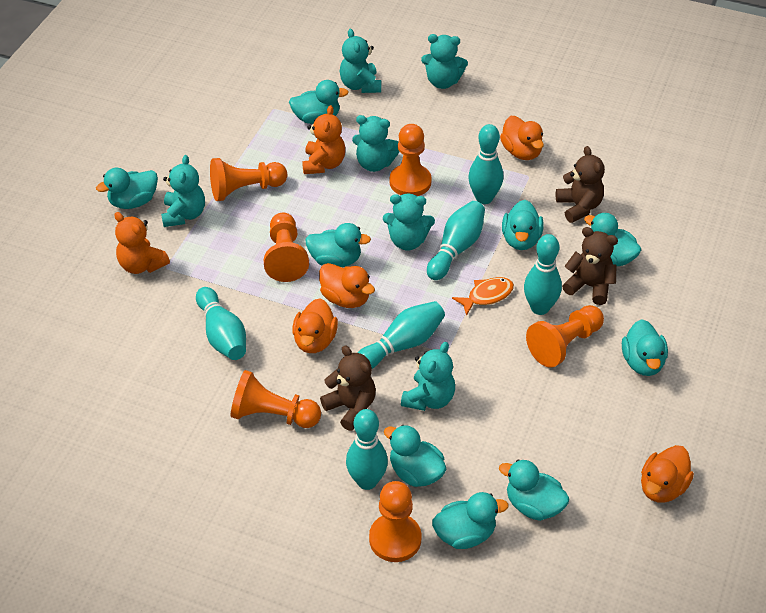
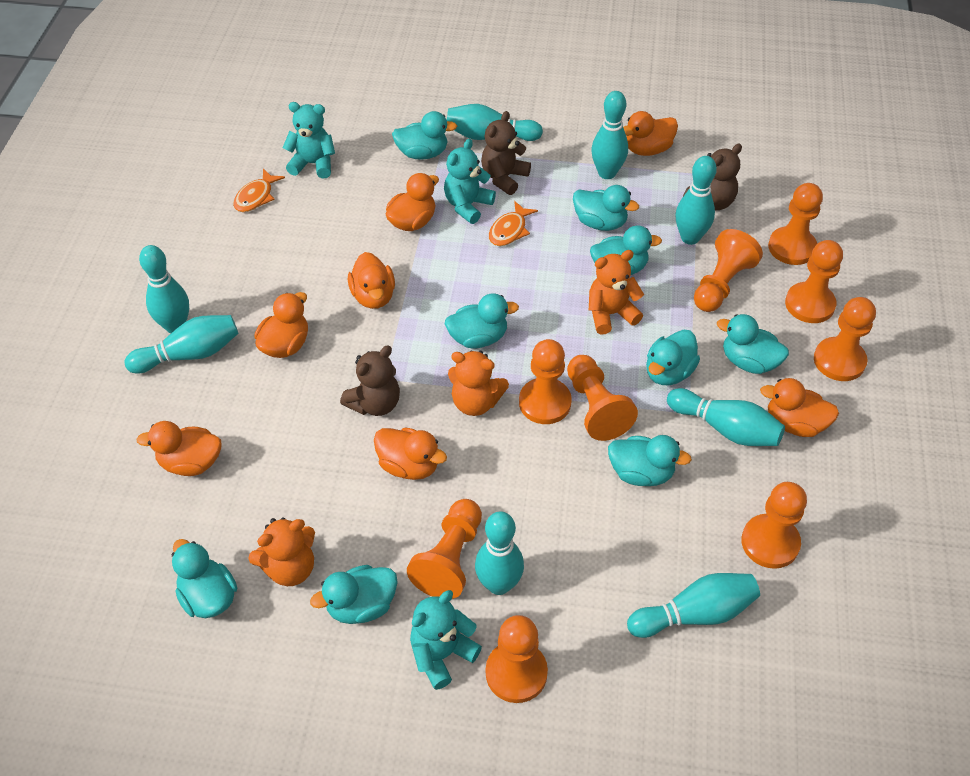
orange duck: [292,299,338,353] [319,263,375,308] [500,116,544,160] [641,445,694,503] = 4 -> [136,421,222,476] [254,292,308,358] [348,252,395,309] [374,427,447,480] [386,173,439,231] [623,111,678,156] [760,378,839,437] = 7
orange fish: [452,277,514,316] = 1 -> [233,169,285,212] [489,201,538,246] = 2
orange pawn: [210,158,287,201] [231,370,321,428] [264,213,309,282] [369,481,422,562] [390,124,432,196] [526,305,604,368] = 6 -> [407,499,482,599] [486,615,548,703] [519,339,572,424] [567,355,638,441] [694,229,763,312] [741,482,807,569] [768,183,823,265] [785,240,843,323] [814,297,876,381] = 9
orange teddy bear: [114,212,170,274] [302,105,345,174] = 2 -> [248,517,315,586] [448,350,509,416] [589,250,644,334] = 3
turquoise bowling pin: [196,287,246,360] [346,409,388,490] [358,301,445,369] [427,201,485,280] [468,124,503,204] [524,234,562,315] = 6 -> [125,315,239,374] [139,245,189,333] [447,104,543,141] [475,511,524,595] [591,91,628,179] [627,573,760,638] [667,388,785,446] [676,156,717,245] = 8
turquoise teddy bear: [161,155,205,227] [340,29,381,93] [352,115,399,172] [383,194,435,250] [401,342,455,411] [421,34,468,89] = 6 -> [283,102,335,179] [410,590,482,690] [444,139,496,224] = 3

